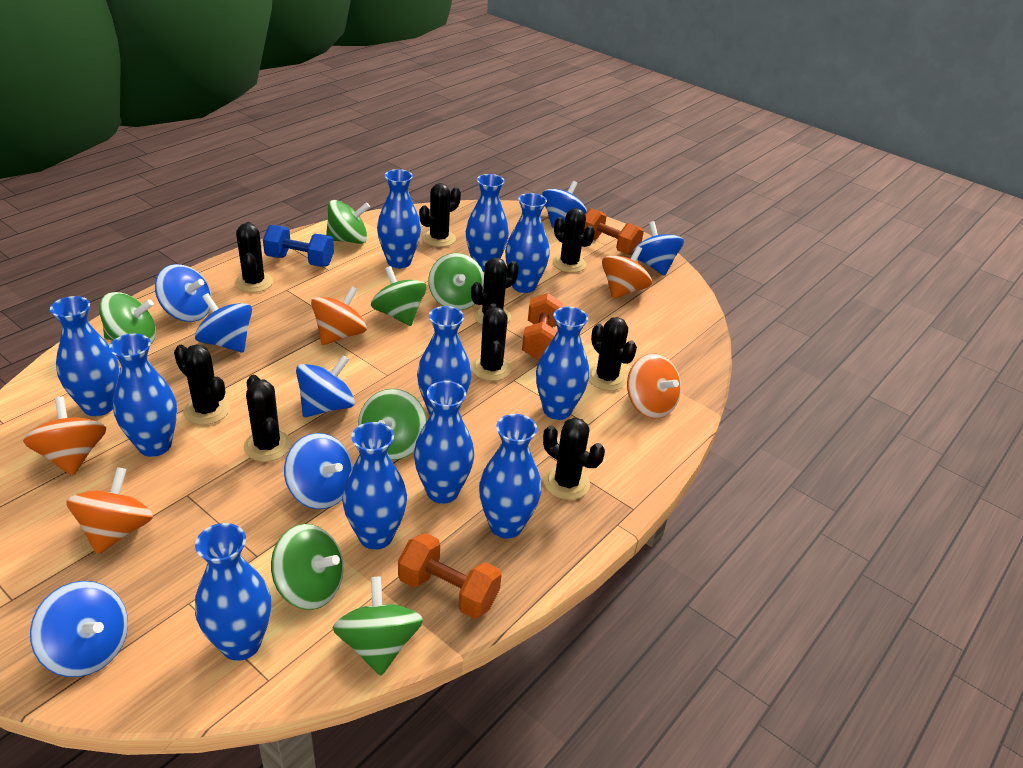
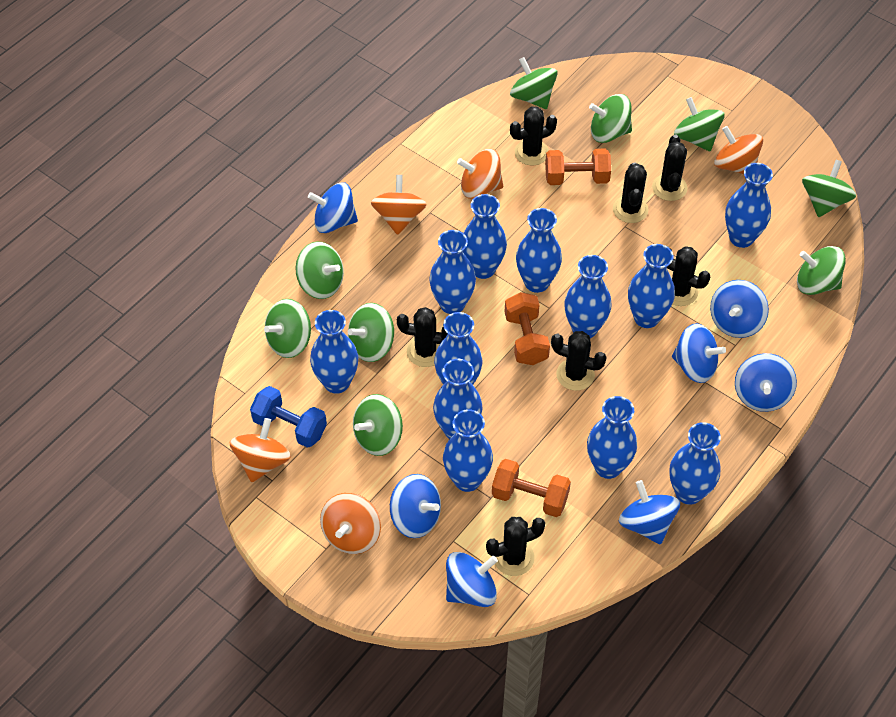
black cactus: [174,344,230,425] [235,222,273,293] [244,375,291,462] [419,183,461,247] [471,257,519,325] [471,304,512,381] [543,418,605,500] [553,208,595,273] [588,317,637,391] = 9 -> [397,307,448,367] [486,517,545,576] [510,106,557,165] [551,331,607,391] [613,162,649,223] [652,135,688,201] [667,246,710,306] = 7
blue vase: [50,296,119,416] [109,334,177,457] [195,523,271,661] [342,422,407,550] [377,169,421,268] [414,381,474,504] [417,306,472,415] [466,174,509,272] [479,414,541,539] [505,193,550,293] [536,307,589,420] = 11 -> [310,310,358,394] [429,230,476,314] [433,359,482,439] [434,312,482,385] [443,409,493,492] [463,194,507,279] [516,208,562,293] [564,255,612,338] [587,396,637,479] [628,244,675,328] [669,422,721,505] [725,163,773,248] = 12
green spinning top: [99,292,156,345] [271,524,344,610] [326,200,370,244] [333,576,423,676] [358,389,427,460] [371,266,427,326] [429,253,484,310] = 7 -> [264,299,311,358] [296,242,344,299] [348,303,394,362] [353,394,403,456] [510,57,558,109] [589,94,632,143] [674,97,725,151] [797,246,846,295] [802,160,856,217] = 9

